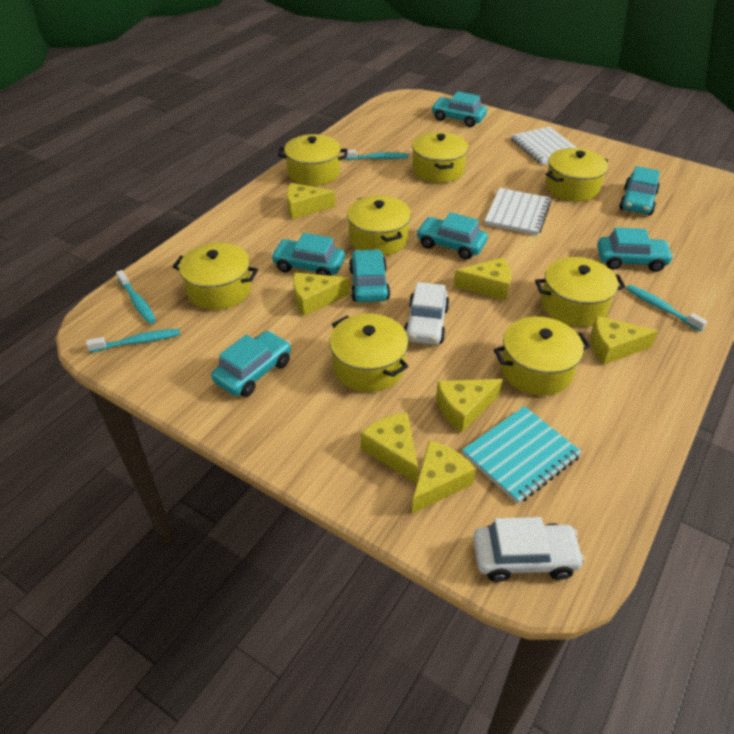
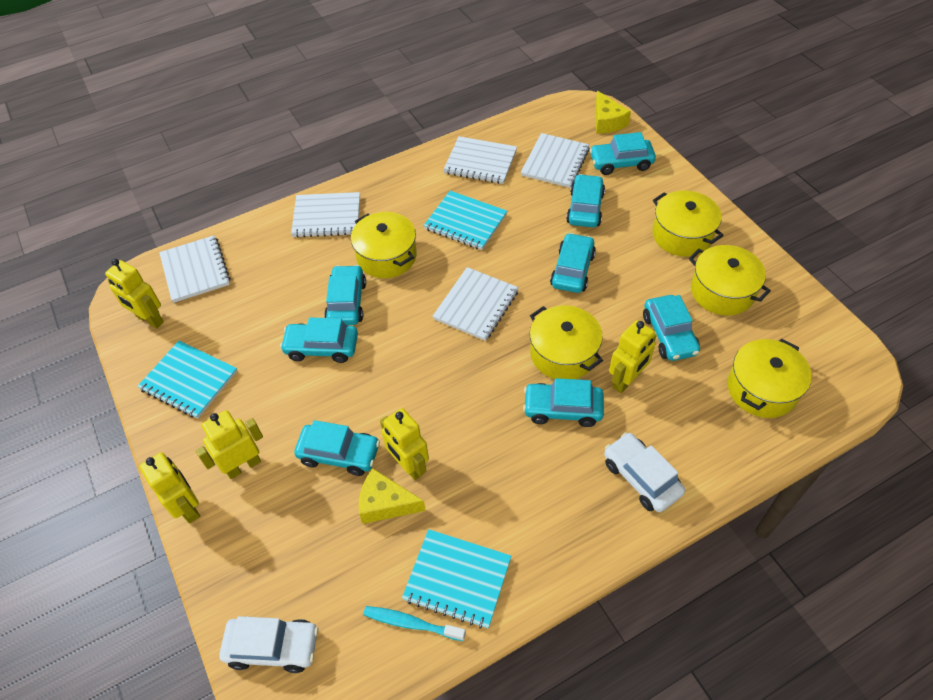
turquoise car: [211,331,291,397] [271,233,345,276] [349,249,390,302] [416,212,488,260] [431,91,487,127] [597,227,674,272] [619,166,660,215] = 7 -> [280,317,358,363] [294,420,380,476] [324,265,366,325] [523,378,604,427] [550,233,596,293] [566,174,605,227] [589,132,656,175] [643,295,700,361] = 8
turquoise notebook: [462,406,582,504] = 1 -> [137,341,237,419] [402,529,511,629] [423,191,507,250] = 3
turquoise toothbrush: [86,329,180,352] [116,270,156,324] [344,150,409,160] [626,285,707,331] = 4 -> [363,606,466,641] = 1
white notebook: [485,188,551,236] [511,126,577,165] = 2 -> [159,235,230,303] [291,192,360,238] [433,267,519,341] [443,136,517,184] [521,133,590,188] = 5
yellow cheese: [287,183,335,219] [293,273,350,316] [361,412,418,484] [412,440,476,513] [436,379,503,433] [453,257,511,301] [590,316,658,365] = 7 -> [359,468,426,524] [595,91,631,134] = 2
yellow pot: [173,242,258,310] [278,134,348,186] [329,314,408,392] [347,195,411,255] [412,132,469,183] [493,317,591,396] [535,257,626,326] [545,148,608,202] = 8 -> [351,212,417,278] [530,306,603,379] [652,191,724,257] [689,245,771,316] [728,339,812,418] = 5
yellow robot: none = 0 -> [105,259,164,329] [139,452,200,524] [196,410,263,479] [380,408,429,480] [609,320,657,393] = 5

